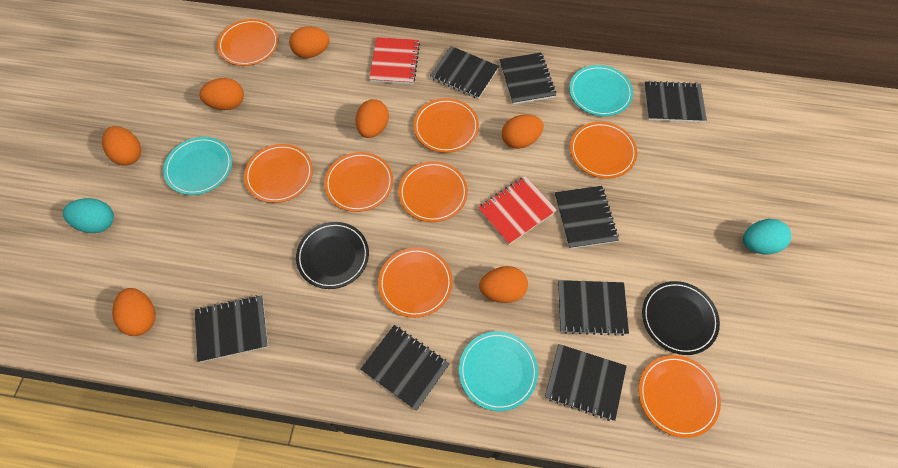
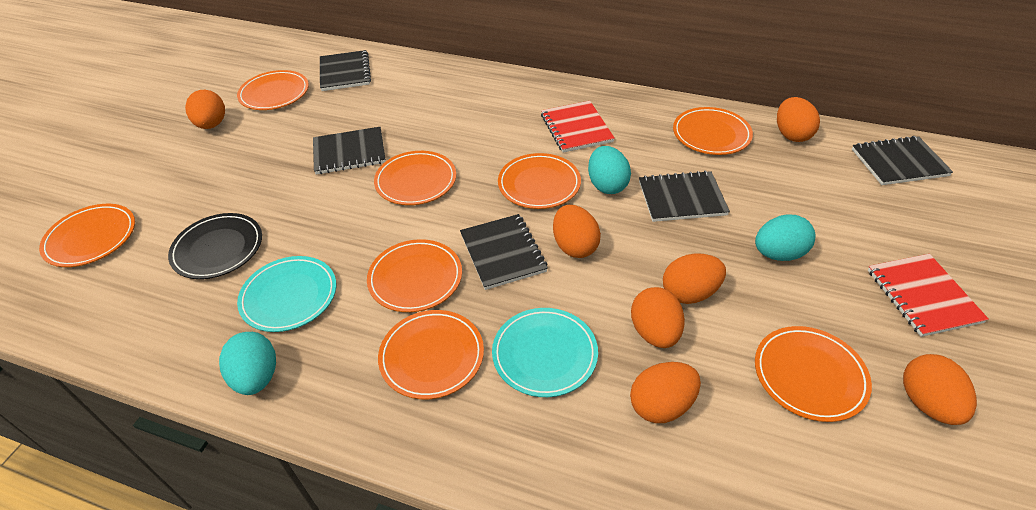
black notebook: [195,295,268,362] [361,325,449,411] [430,46,499,99] [499,53,556,104] [545,344,627,421] [555,186,619,249] [558,280,629,336] [644,81,707,122] = 8 -> [313,127,386,174] [320,50,371,91] [460,214,548,290] [639,171,730,222] [852,136,953,185] = 5
black plate: [296,222,369,289] [642,281,720,355] = 2 -> [168,213,262,279] = 1
turquoise egg: [63,198,114,233] [743,219,791,254] = 2 -> [219,332,276,395] [588,146,631,194] [755,215,815,261] = 3
turquoise plate: [163,137,232,195] [459,331,538,411] [569,65,633,116] = 3 -> [237,256,336,332] [492,308,598,397] = 2

